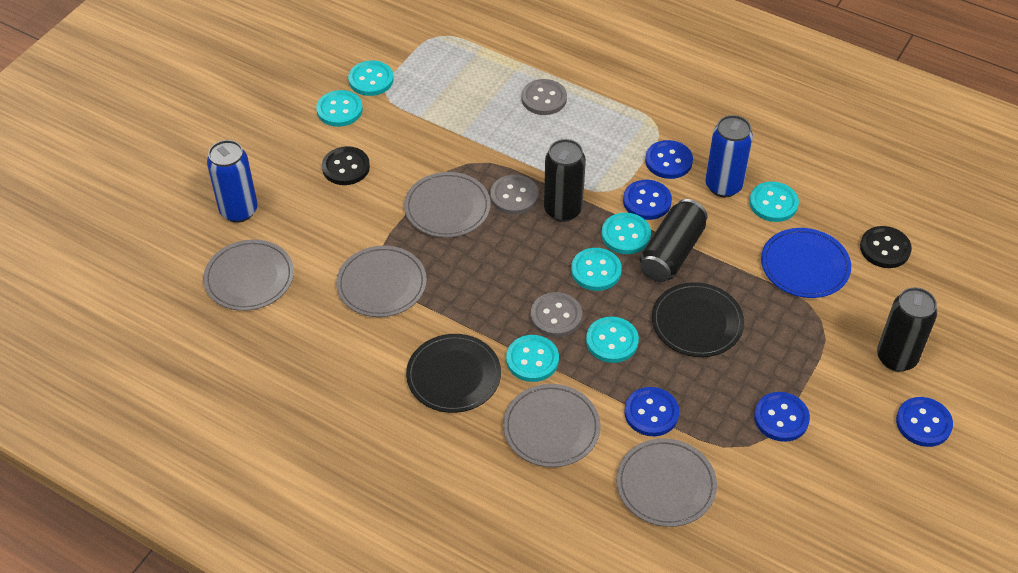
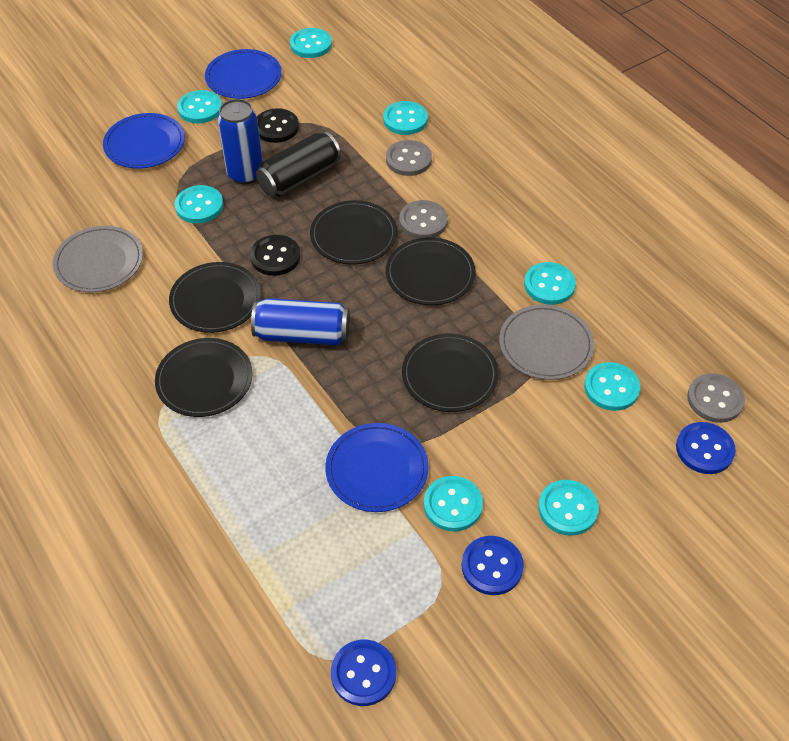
black can: [544,139,586,222] [640,199,708,282] [877,287,937,372] = 3 -> [256,131,341,197] = 1
black plate: [406,334,501,413] [652,282,744,357] = 2 -> [155,338,253,417] [169,262,261,333] [310,200,397,265] [386,237,476,305] [402,334,499,412] = 5
blue button: [623,180,672,220] [625,387,679,436] [645,140,693,179] [754,392,810,442] [896,397,953,447] = 5 -> [331,640,396,706] [462,536,524,595] [676,422,736,474] = 3
blue plate: [761,228,851,298] = 1 -> [103,113,185,169] [205,49,282,99] [325,423,429,512] = 3
grey plate: [203,239,294,311] [336,246,427,317] [404,172,491,238] [503,384,600,467] [616,438,717,527] = 5 -> [53,226,143,292] [499,304,594,380] = 2
turquoise button: [316,90,363,127] [348,60,394,96] [506,335,559,382] [571,248,622,291] [586,317,639,363] [601,213,651,254] [749,182,799,222] = 7 -> [175,185,223,223] [177,90,222,123] [290,28,332,58] [383,101,428,135] [424,476,483,532] [524,262,576,305] [538,480,599,536] [584,362,640,411] = 8

